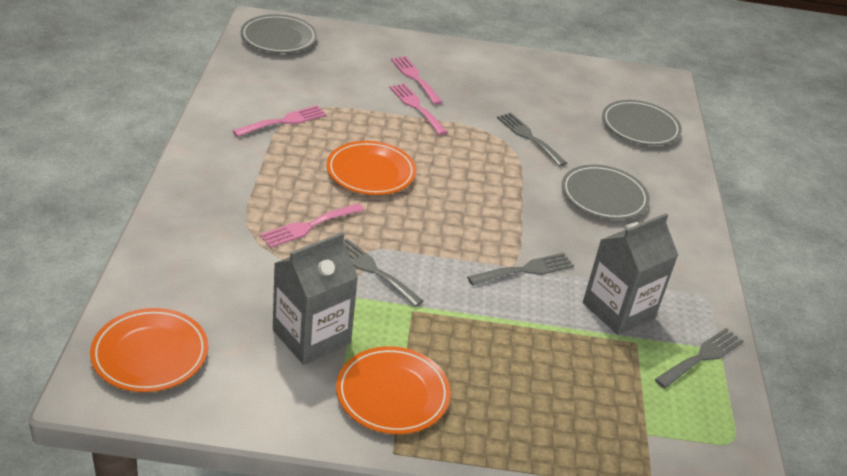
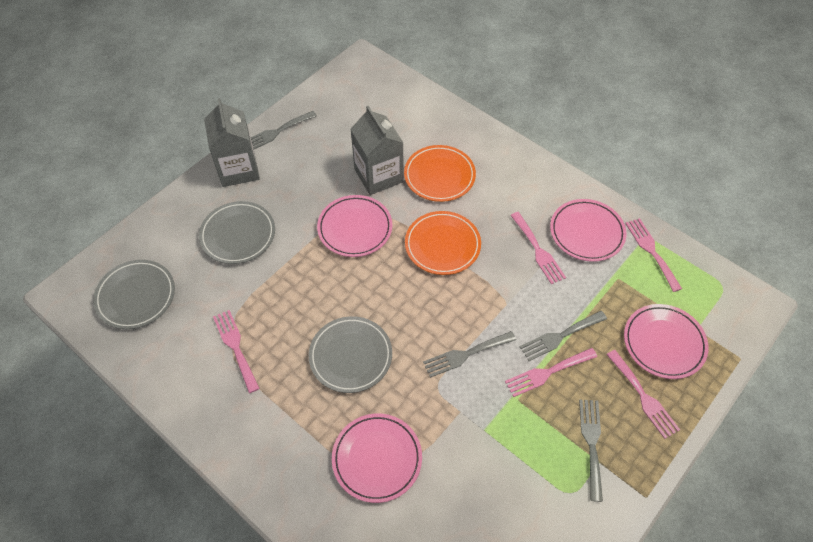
orange plate: [90,308,208,392] [327,141,416,195] [336,346,451,434] = 3 -> [404,145,476,202] [405,211,481,275] = 2
pink fork: [233,105,327,137] [260,203,364,248] [389,83,448,135] [391,56,443,105] = 4 -> [213,310,260,393] [505,348,597,397] [510,212,566,284] [606,350,680,439] [625,218,682,292] = 5
pink plate: none = 0 -> [317,195,392,257] [332,414,422,503] [550,199,627,262] [624,304,709,379] = 4

